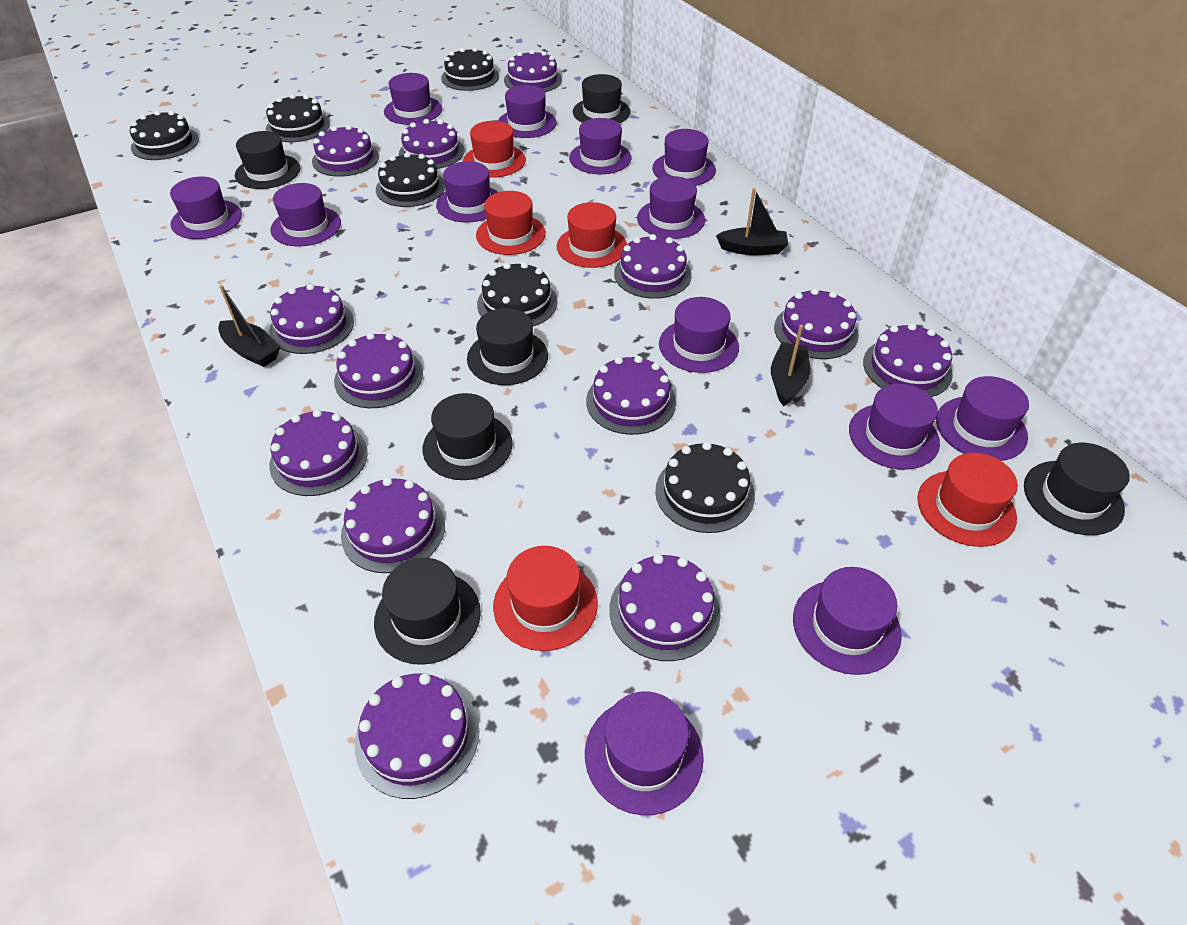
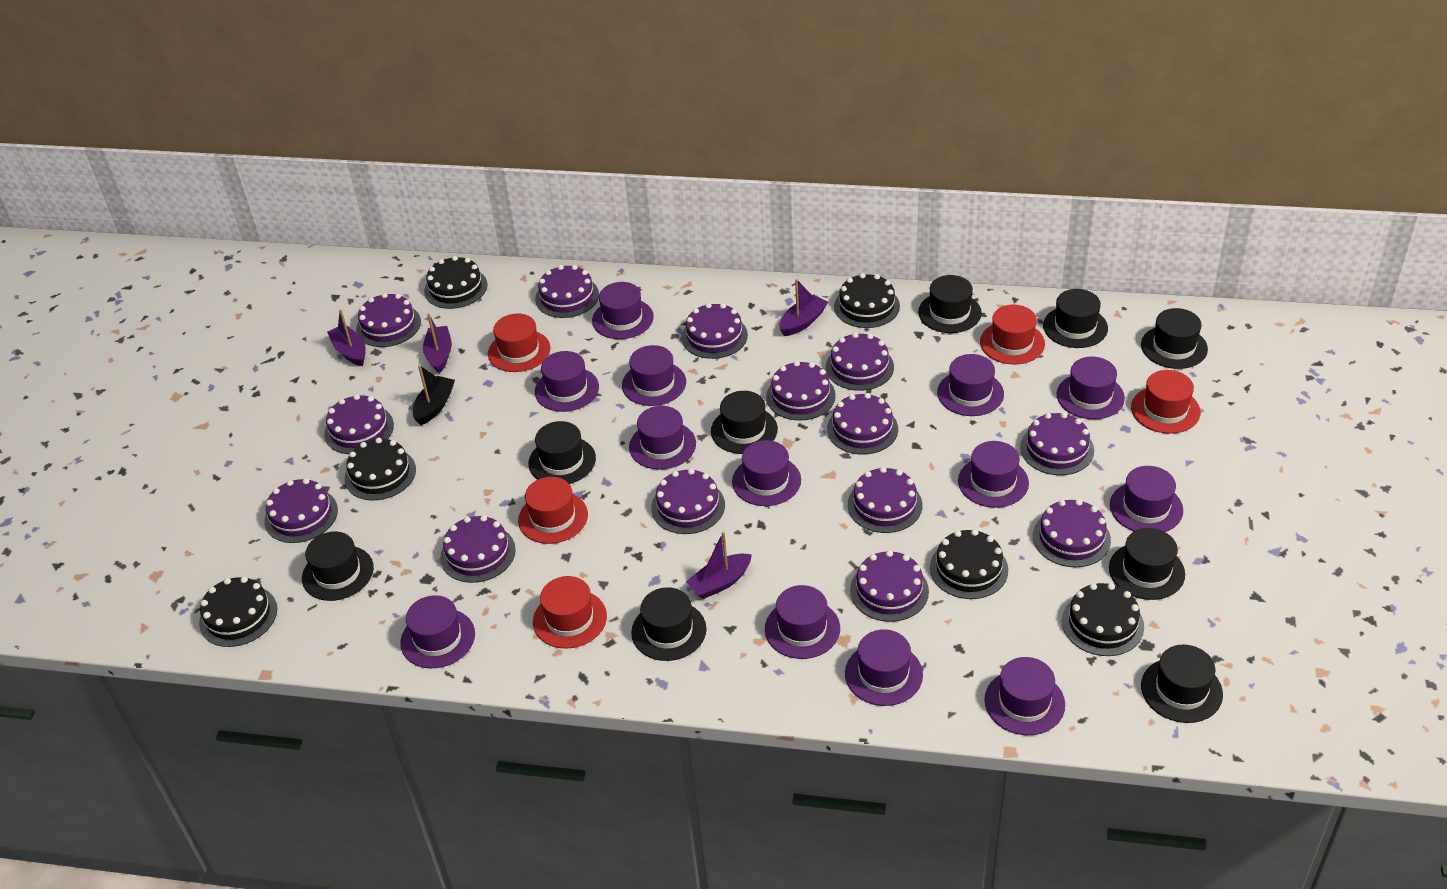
black boat: [218,285,280,367] [716,188,788,255] [771,325,810,406] = 3 -> [413,365,455,425] = 1
black hat: [235,131,300,189] [374,558,481,665] [423,393,513,480] [467,308,548,385] [573,74,631,123] [1024,443,1130,535] = 6 -> [302,531,374,601] [529,421,596,484] [631,587,706,661] [711,391,778,454] [918,275,982,333] [1043,289,1108,348] [1109,528,1185,600] [1141,308,1208,369] [1141,645,1223,723] = 9
purple boat: none = 0 -> [327,310,366,366] [423,313,452,373] [686,532,752,599] [780,279,828,336] = 4
purple cake: [269,284,354,354] [269,409,368,496] [312,125,379,177] [334,333,423,408] [341,477,445,573] [355,673,479,799] [399,119,464,169] [504,50,562,92] [586,356,676,435] [610,554,721,661] [614,234,692,299] [774,288,859,359] [863,323,953,397] = 13 -> [264,478,338,543] [324,394,394,454] [356,293,421,347] [440,515,516,583] [535,265,599,318] [651,468,725,534] [681,303,748,359] [766,361,836,421] [826,332,894,391] [827,393,898,455] [848,467,922,533] [850,550,929,622] [1020,412,1094,475] [1033,499,1111,567] = 14

